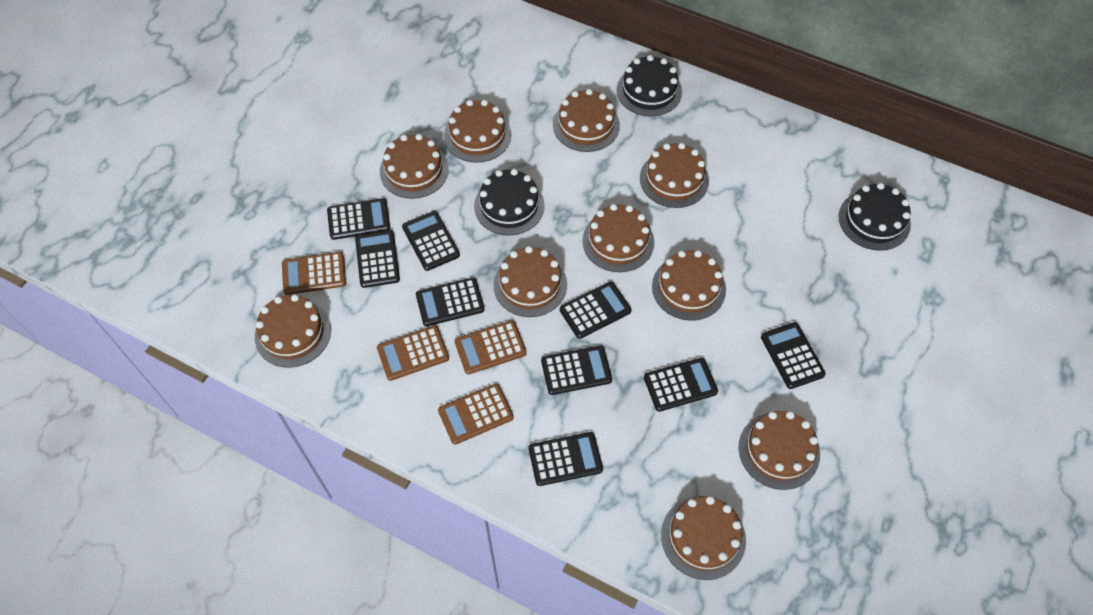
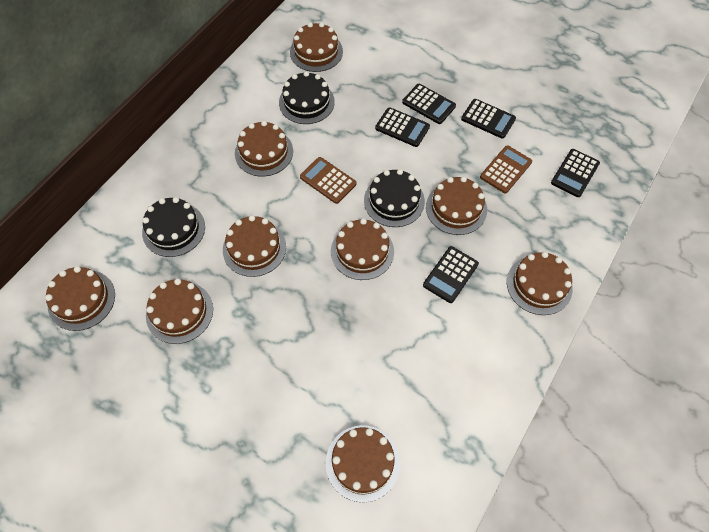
black calculator: [327,198,390,240] [355,230,400,288] [402,211,460,271] [416,278,484,326] [529,432,603,486] [541,346,612,395] [560,282,631,339] [644,358,718,412] [761,322,826,389] = 9 -> [375,107,430,147] [402,84,456,124] [423,246,479,303] [461,99,516,139] [551,149,600,197] = 5
brown cake: [255,294,331,368] [380,134,449,199] [444,100,511,163] [493,246,567,317] [553,89,620,152] [582,204,654,272] [640,143,709,208] [652,250,726,321] [661,496,746,580] [739,411,820,490] = 10 -> [45,266,115,331] [146,279,213,344] [223,215,286,277] [235,121,293,176] [290,22,343,72] [326,425,400,502] [331,218,394,280] [426,176,487,235] [507,252,573,315] = 9
brown calculator: [282,252,346,295] [377,326,449,381] [438,384,514,445] [455,320,527,374] = 4 -> [300,157,356,204] [480,145,532,193] = 2

